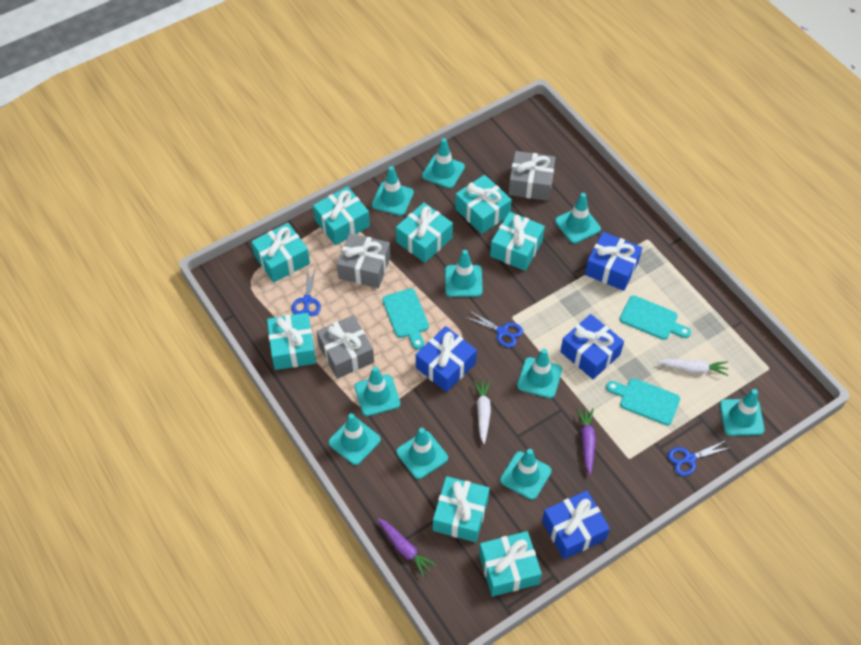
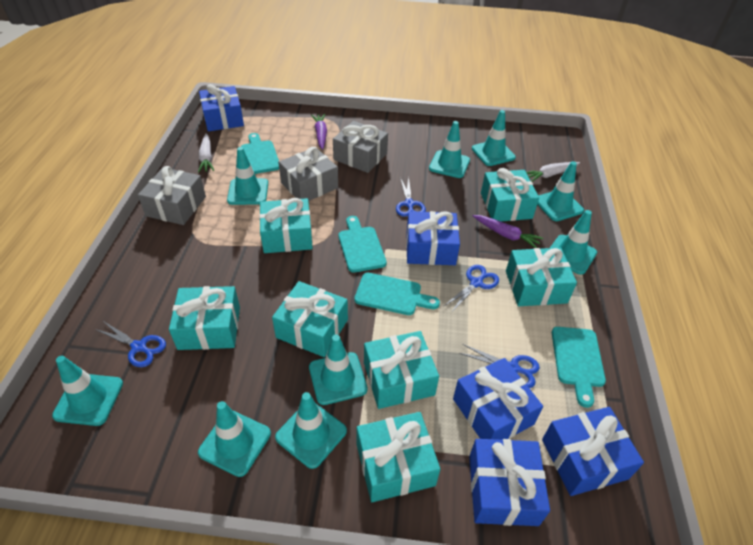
blue gift: [416,326,477,392] [542,490,610,559] [560,314,624,379] [585,232,642,291] = 4 -> [199,84,244,131] [406,211,460,265] [453,358,543,440] [469,439,550,526] [542,407,644,496] = 5
blue scissors: [292,267,321,316] [465,310,523,348] [668,440,732,476] = 3 -> [95,321,166,367] [396,177,426,217] [444,265,499,313] [459,344,540,388] = 4
turquoise cutting board: [382,288,429,350] [606,378,680,425] [620,296,691,340] = 3 -> [241,133,279,174] [338,216,387,273] [354,273,440,315] [552,327,606,408] = 4
turquoise gift: [251,223,310,283] [267,313,316,370] [313,186,370,245] [396,202,453,263] [433,476,490,542] [455,175,512,234] [479,531,542,597] [490,212,545,271] = 8 -> [169,286,240,350] [259,198,313,253] [272,281,348,357] [357,412,440,502] [364,331,439,409] [481,168,539,221] [506,248,577,306] = 7
turquoise traffic cone: [328,413,381,465] [355,366,400,416] [372,166,414,216] [396,428,448,479] [422,138,465,189] [445,250,483,297] [500,449,552,500] [517,349,562,398] [555,193,601,244] [720,389,765,436] = 10 -> [52,356,123,426] [198,401,271,477] [227,147,268,205] [275,392,347,469] [309,334,368,405] [429,121,470,178] [472,110,516,166] [537,161,584,221] [550,210,597,275] = 9

